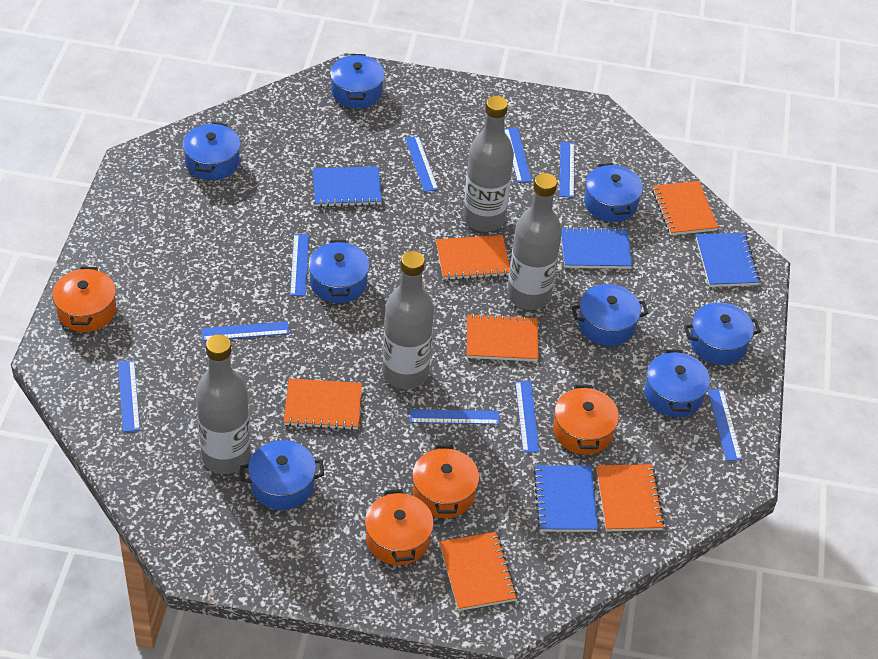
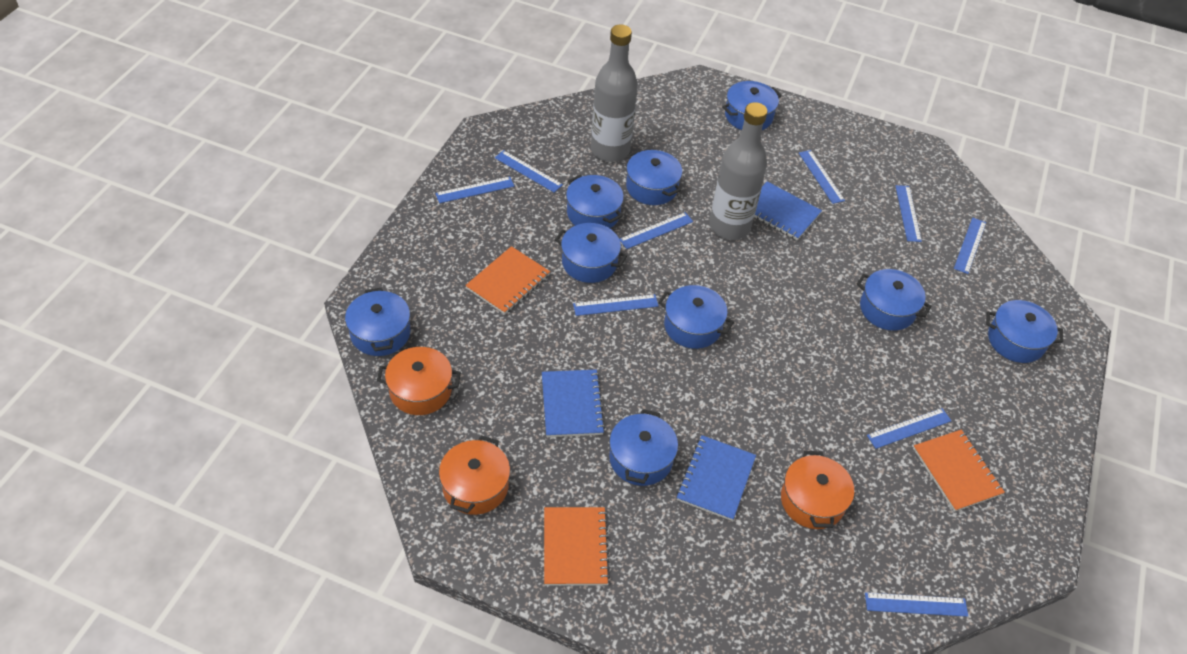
blue notebook: [313,166,382,207] [533,465,598,532] [561,227,632,269] [696,233,760,287] = 4 -> [542,370,605,437] [676,435,756,521] [754,182,822,240] = 3
blue pot: [182,122,240,180] [240,440,324,510] [308,240,369,303] [330,54,385,108] [572,284,648,346] [584,163,643,222] [645,349,710,417] [684,302,761,365] = 8 -> [345,288,411,356] [555,223,627,283] [566,175,624,228] [609,409,678,486] [626,149,682,205] [658,285,734,349] [722,81,782,130] [857,269,932,331] [986,300,1063,363] = 9
grey bottle: [196,334,250,474] [382,251,434,389] [463,96,514,232] [507,173,562,310] = 4 -> [591,24,638,162] [709,102,768,240] = 2
orange notebook: [284,378,362,430] [436,235,510,280] [440,532,517,611] [467,313,539,361] [597,464,664,531] [652,181,718,235] = 6 -> [465,246,550,315] [544,507,610,586] [913,430,1005,512] = 3
orange pot: [52,267,116,332] [365,489,434,565] [412,445,479,518] [553,385,619,455] = 4 -> [377,347,461,415] [439,436,510,515] [781,451,854,529] = 3

